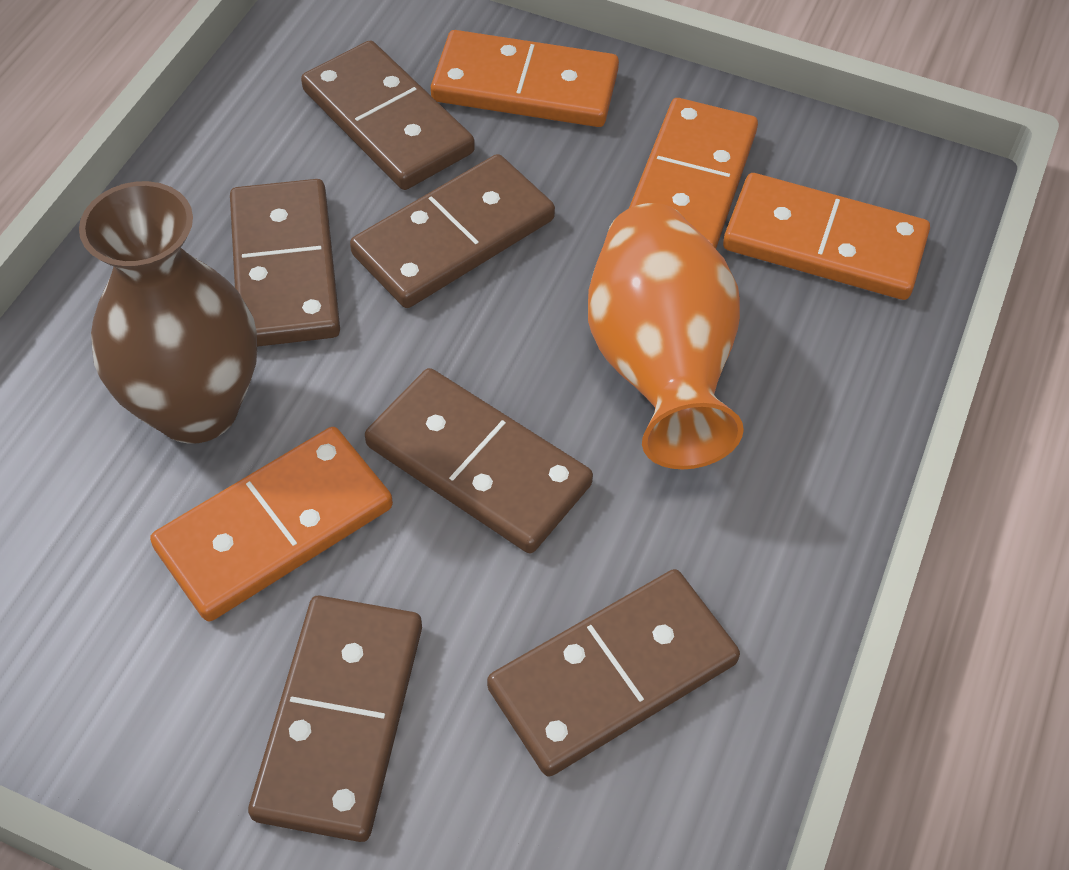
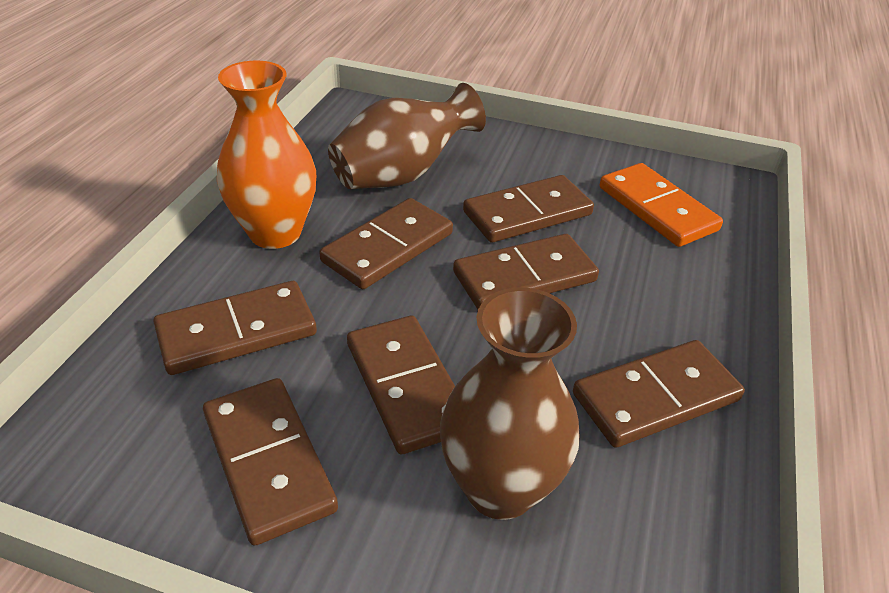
brown domino: [230,179,340,347] [248,595,422,842] [301,40,475,190] [350,154,555,308] [365,368,593,553] [487,569,740,777] = 6 -> [153,281,317,375] [203,378,338,546] [319,198,453,289] [347,315,455,454] [453,234,599,309] [463,175,594,242] [573,340,745,448] = 7
brown vase: [79,181,257,444] = 1 -> [328,83,486,189] [440,288,579,520] = 2
orange domino: [150,427,393,621] [431,30,619,127] [629,98,758,249] [723,173,930,300] = 4 -> [600,163,723,247] = 1

